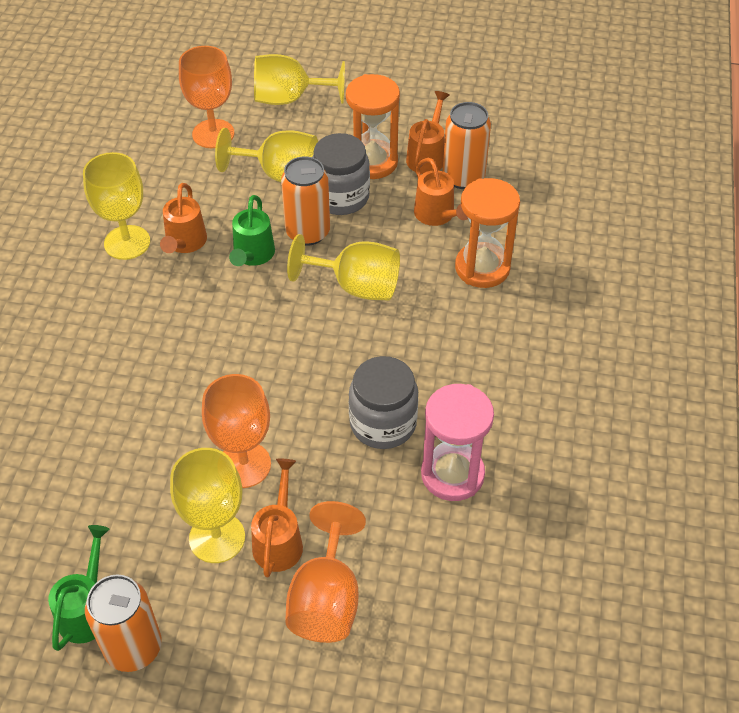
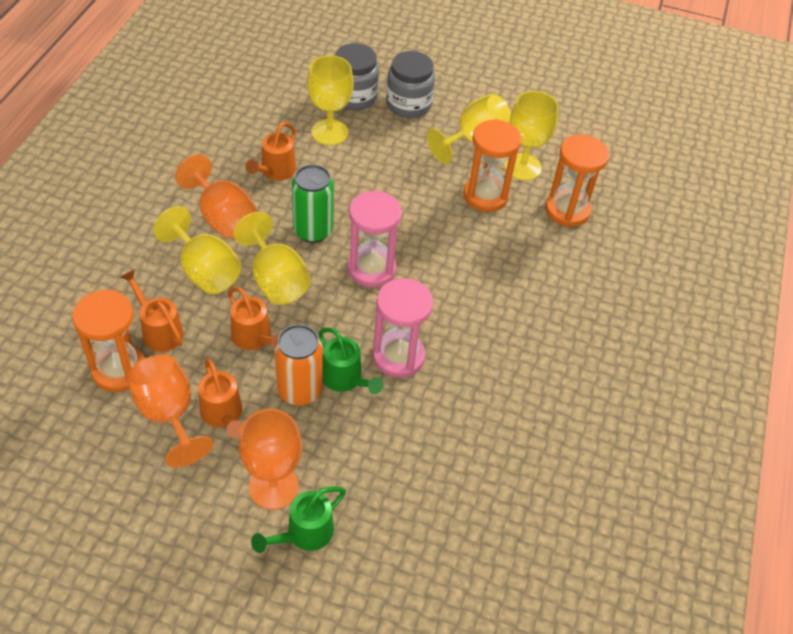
green can: none = 0 -> [292,165,334,243] = 1
orange can: [85,575,162,672] [281,156,330,246] [443,102,491,189] = 3 -> [274,324,323,406] = 1
orange hourglass: [346,74,400,179] [455,178,520,288] = 2 -> [72,290,145,392] [463,119,521,212] [545,134,609,227] = 3
pink hourglass: [421,384,494,501] = 1 -> [347,190,402,287] [373,278,433,378] = 2

